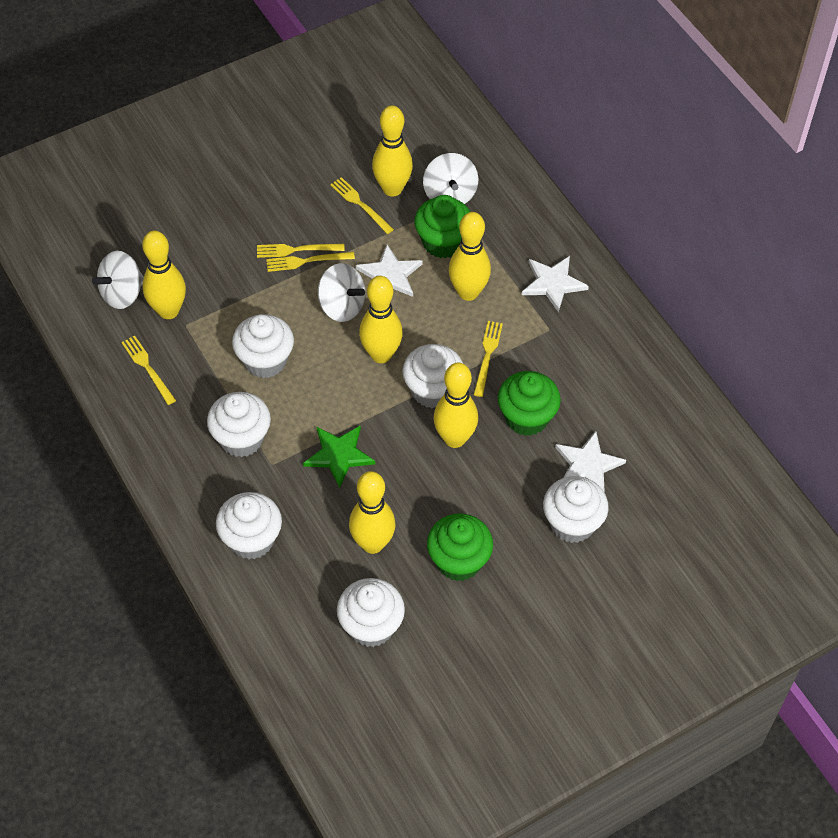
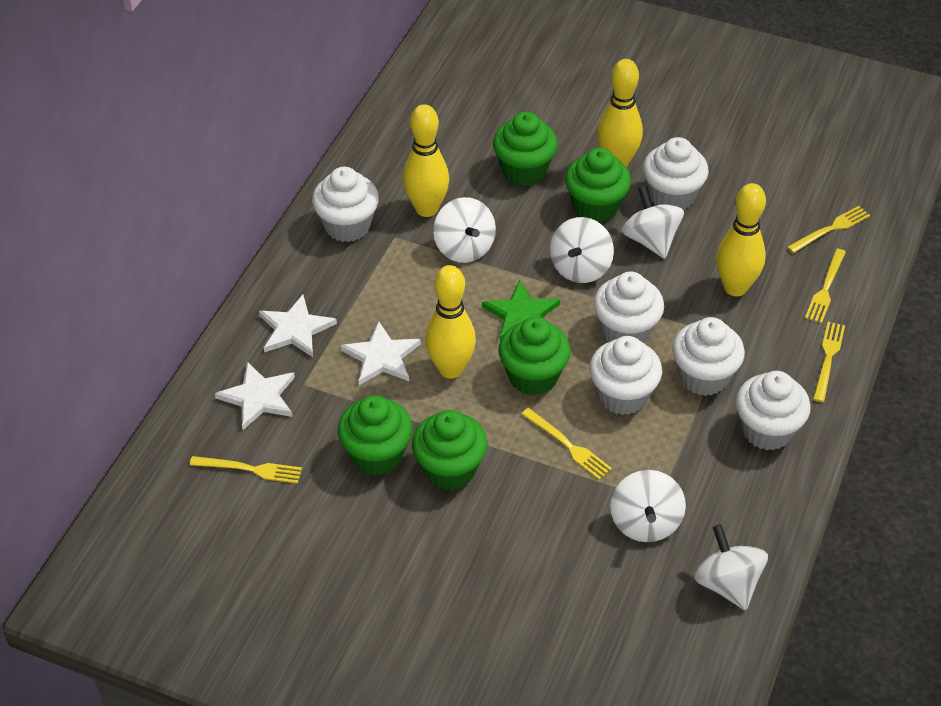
green cupcake: [414,195,470,258] [427,514,493,581] [498,371,561,436] = 3 -> [337,395,413,476] [412,410,487,490] [493,112,558,186] [499,317,571,395] [565,148,631,223] = 5
white spinning top: [92,251,144,309] [318,263,365,322] [423,153,478,204] = 3 -> [433,197,496,263] [550,217,614,283] [610,470,686,542] [622,186,684,259] [694,524,768,610] = 5
yellow bowling pin: [142,231,186,319] [349,471,396,554] [359,276,403,363] [372,105,413,197] [433,363,478,448] [449,212,491,301] = 6 -> [403,104,449,217] [425,265,476,379] [597,59,643,167] [716,183,766,296] = 4

